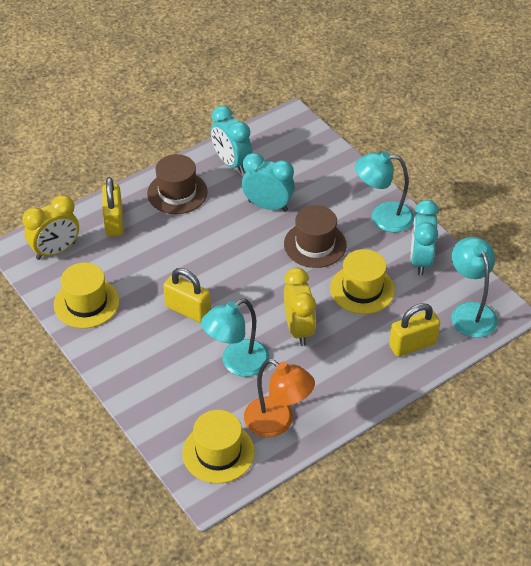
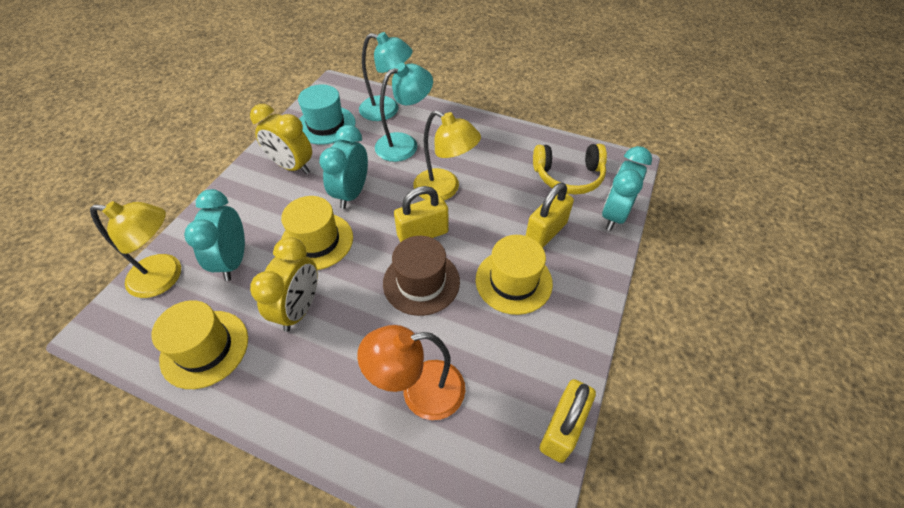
brown hat: [147,154,208,214] [284,205,347,268] = 2 -> [383,236,460,316] = 1
turquoise hat: none = 0 -> [298,85,356,145] = 1
turquoise lamp: [201,299,270,377] [355,151,414,232] [452,237,498,338] = 3 -> [359,32,413,121] [375,63,433,162] = 2
yellow headphones: none = 0 -> [533,144,607,195] = 1
yellow lamp: none = 0 -> [90,201,181,298] [413,110,481,200] = 2

